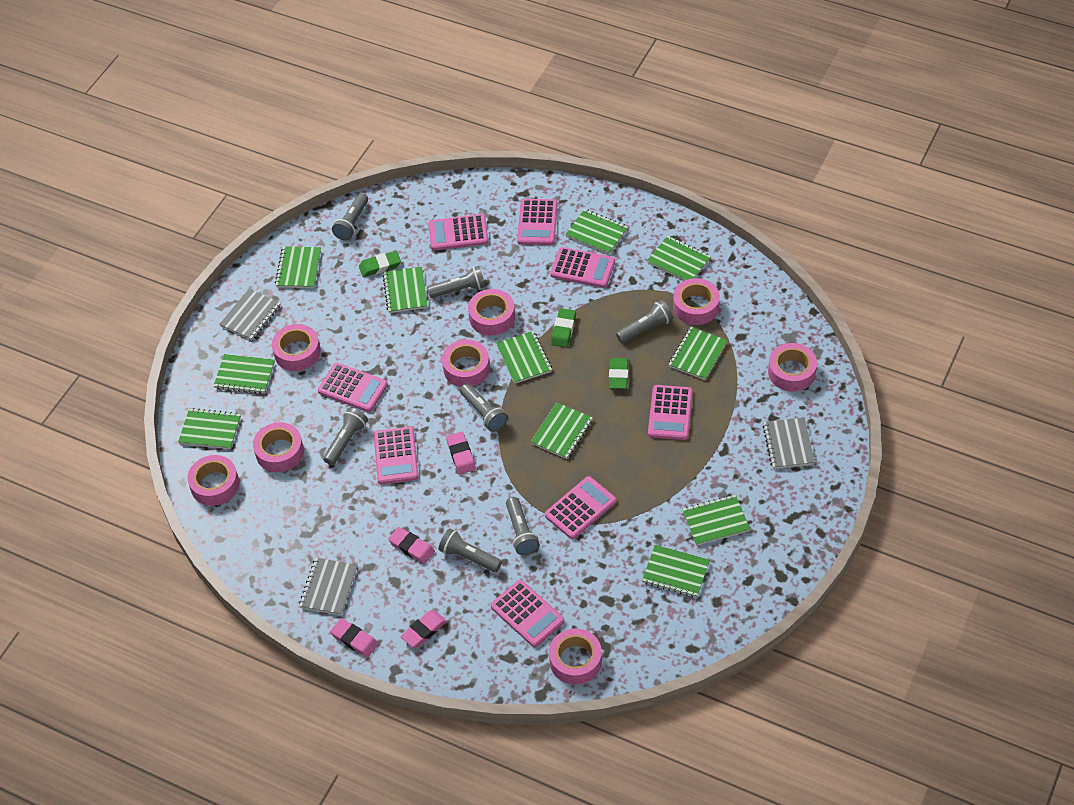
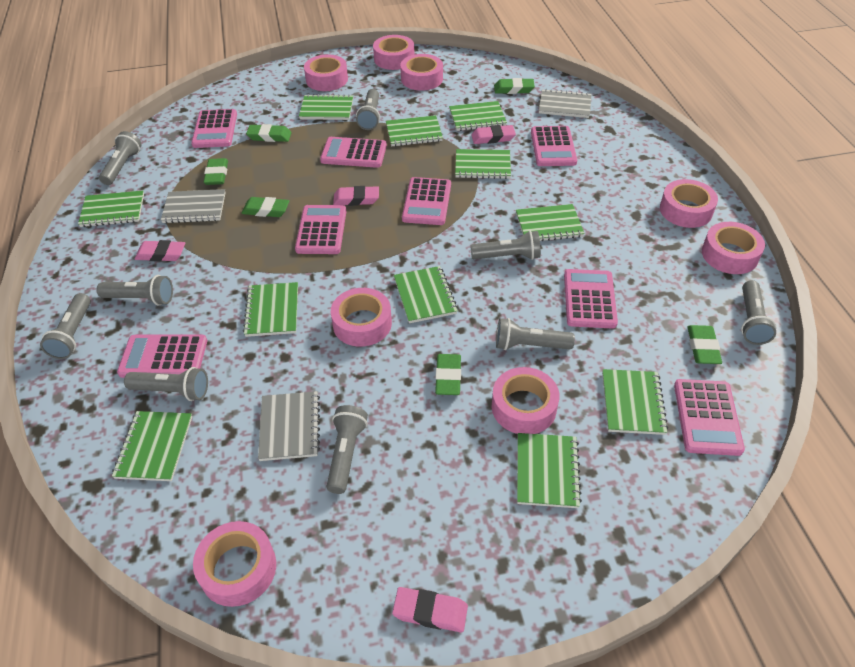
green eraser: [359,251,401,277] [551,308,576,348] [609,358,628,389] = 3 -> [204,158,228,185] [241,197,289,217] [246,124,291,142] [435,354,461,395] [494,78,535,94] [688,325,722,364] = 6
grey flashlight: [323,408,368,465] [332,193,368,241] [427,266,486,298] [438,528,502,572] [460,383,507,432] [506,497,540,555] [616,300,673,343] = 7 -> [40,293,91,359] [97,275,173,305] [99,131,141,185] [124,367,208,401] [327,405,368,494] [356,89,380,130] [470,231,541,260] [496,318,575,350] [741,280,777,345] = 9

